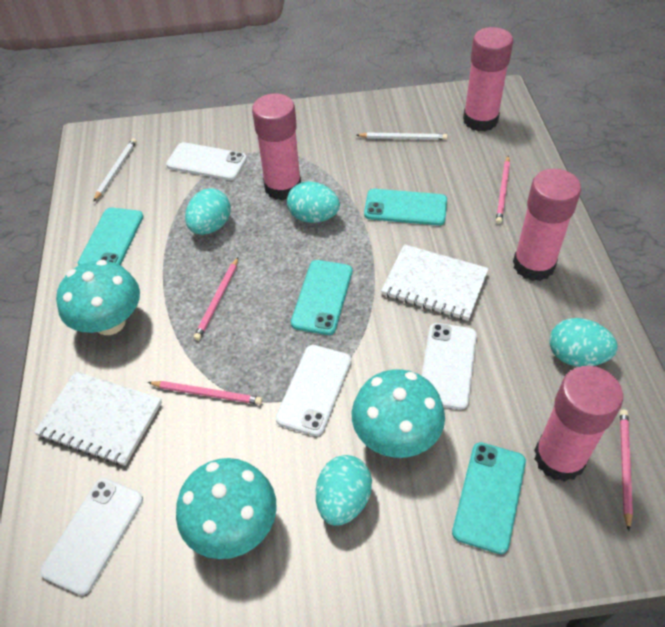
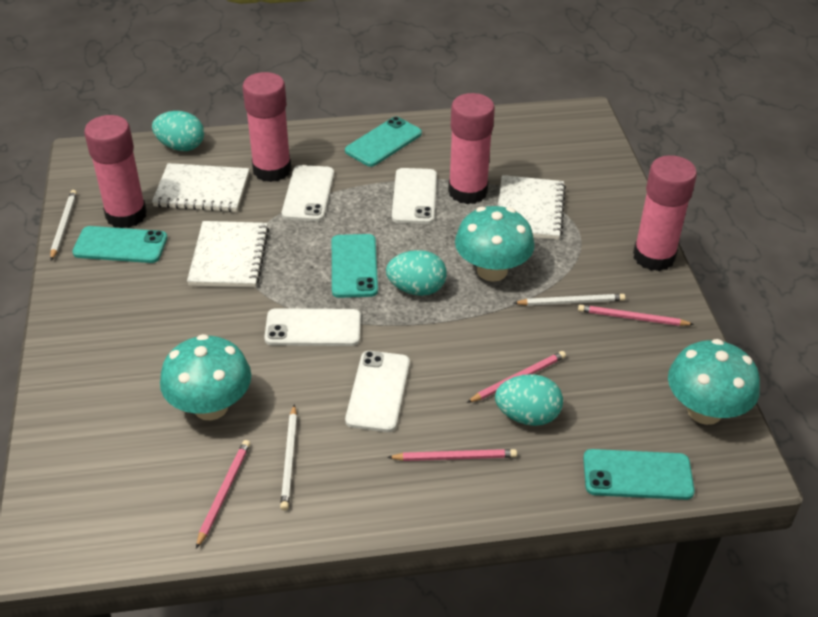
turquoise egg: [185,188,231,235] [287,181,340,223] [316,455,372,525] [550,318,618,367] = 4 -> [152,111,204,151] [386,250,447,296] [495,374,563,426] = 3
white notebook: [34,371,162,466] [381,244,489,321] = 2 -> [152,163,249,212] [187,221,269,287] [498,175,566,240] = 3
white pencil: [93,138,137,202] [356,133,447,140] = 2 -> [50,190,77,260] [280,404,297,510] [514,294,625,306] = 3

